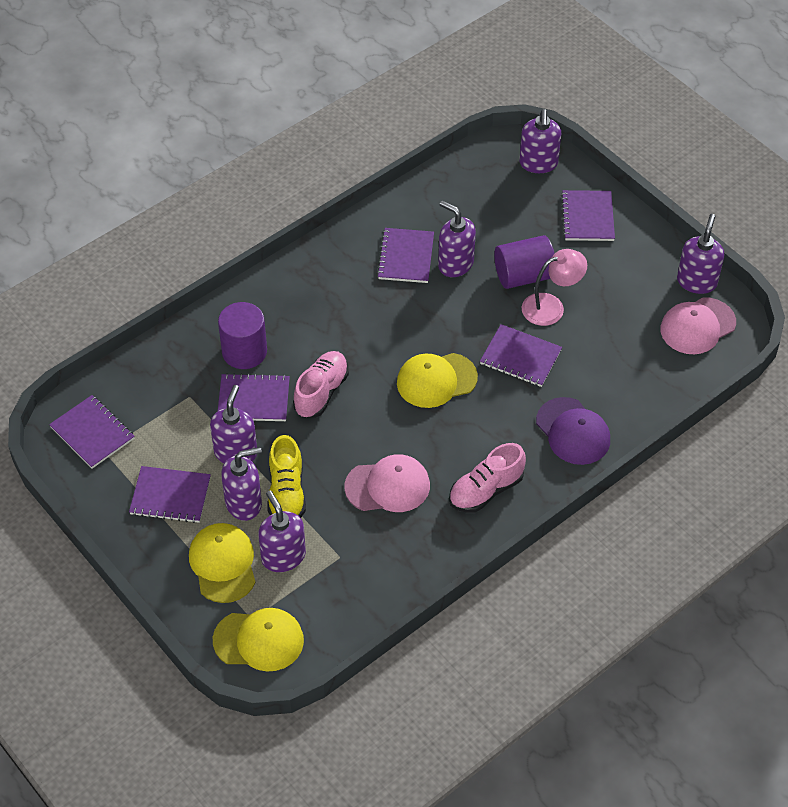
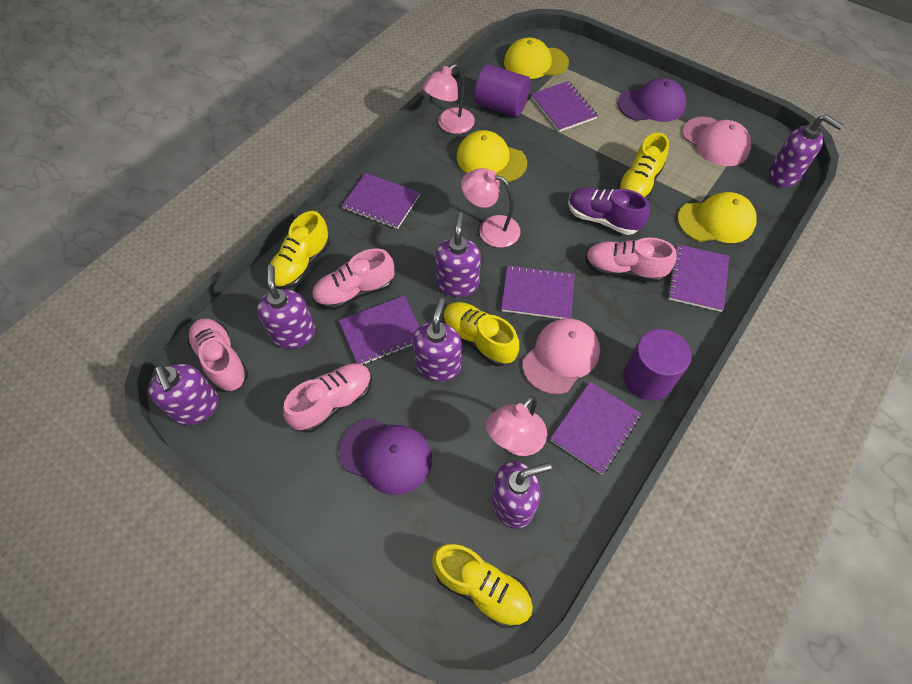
pink lamp: [522,249,587,326] = 1 -> [423,64,475,134] [461,168,521,248] [486,396,547,456] = 3
pink shoe: [293,351,349,418] [449,443,526,513] = 2 -> [187,318,248,392] [283,363,372,433] [312,248,395,310] [585,237,677,283] = 4
purple cap: [536,397,610,465] = 1 -> [339,418,432,495] [617,78,687,122] = 2
purple shoe: none = 0 -> [568,188,650,235] = 1
yellow shoe: [267,435,306,518] = 1 -> [270,211,330,289] [432,544,533,628] [443,302,519,366] [617,133,669,200] = 4

